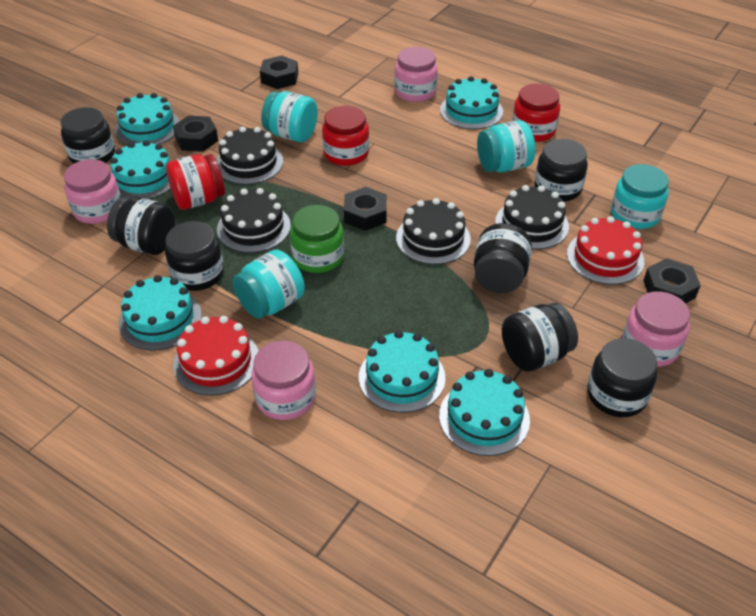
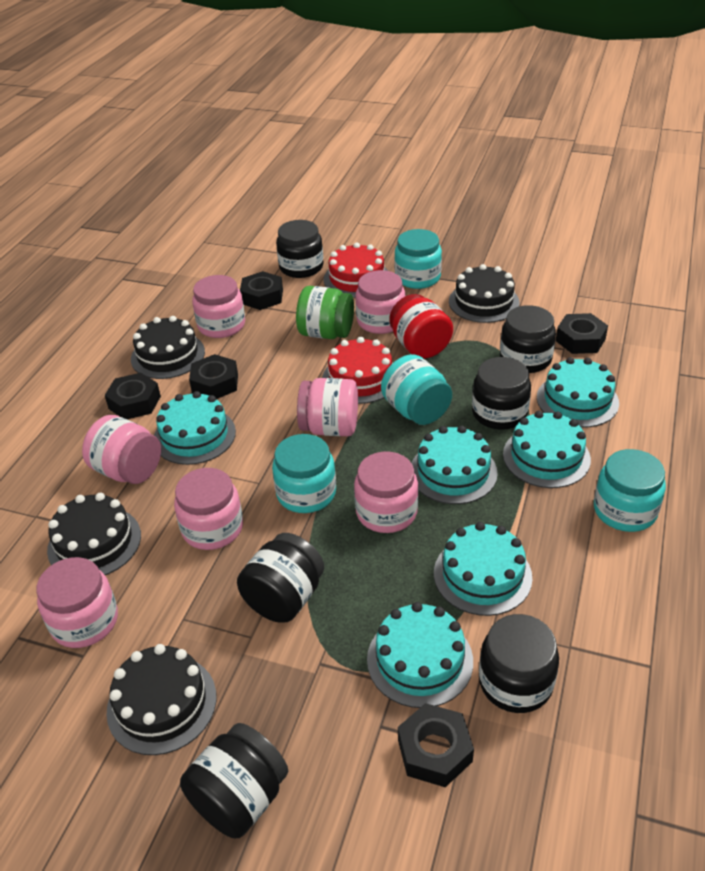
black jar: [61,107,115,164] [107,197,175,255] [165,221,224,291] [474,223,532,293] [502,303,578,372] [535,139,588,202] [587,338,657,417] = 7 -> [180,723,288,838] [237,533,324,623] [276,220,323,278] [472,357,531,430] [479,614,559,713] [500,305,556,373] = 6
black nut: [173,116,218,152] [260,55,298,89] [344,187,387,231] [643,258,701,304] = 4 -> [105,373,161,419] [189,354,238,399] [240,271,283,310] [398,703,474,787] [556,313,608,354] = 5
pink jar: [64,159,121,224] [251,341,316,420] [394,47,438,102] [622,291,690,367] = 4 -> [36,557,118,648] [82,415,161,484] [174,468,243,550] [192,275,245,338] [297,378,358,436] [354,452,418,533] [355,270,405,334] = 7
red jar: [166,154,225,210] [322,106,369,166] [512,83,560,142] = 3 -> [389,294,453,359] = 1

